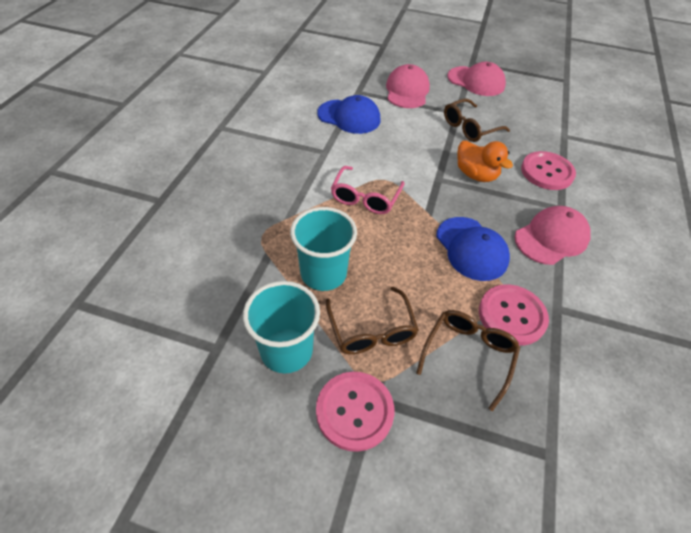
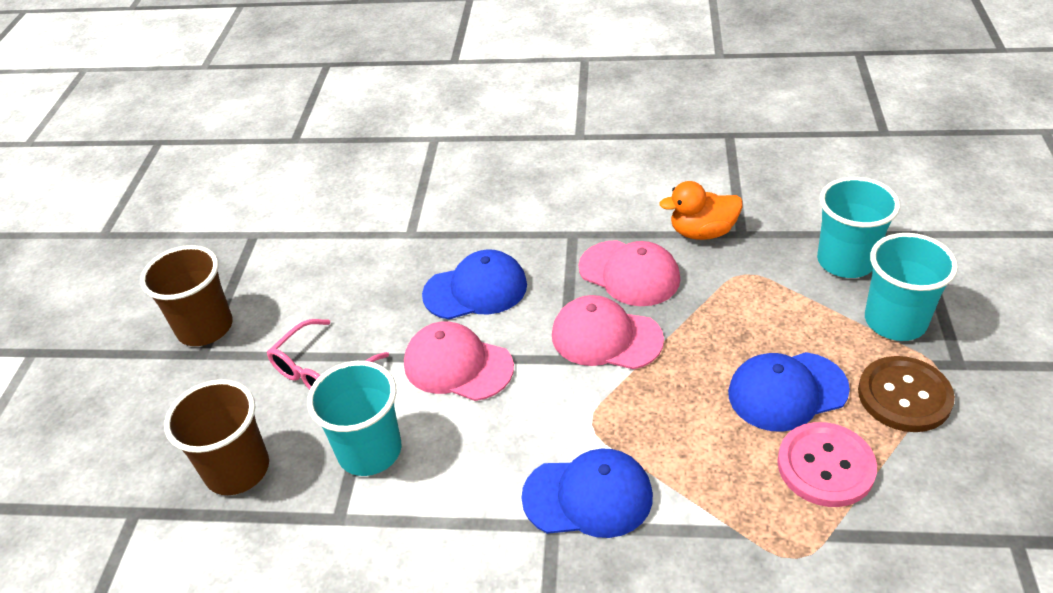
blue cap: [317,95,381,134] [436,217,510,281] = 2 -> [422,250,527,320] [521,448,653,538] [728,352,850,432] = 3
brown button: none = 0 -> [858,356,955,432] = 1
brown cup: none = 0 -> [140,245,233,346] [164,379,269,495] = 2
brown glasses: [326,287,419,354] [416,310,520,411] [444,98,510,142] = 3 -> none = 0
pink button: [316,372,394,452] [479,284,549,346] [521,151,576,190] = 3 -> [777,422,877,507] = 1
turquoise cup: [243,281,320,373] [290,207,357,291] = 2 -> [307,361,402,476] [817,177,900,278] [865,233,958,341] = 3

